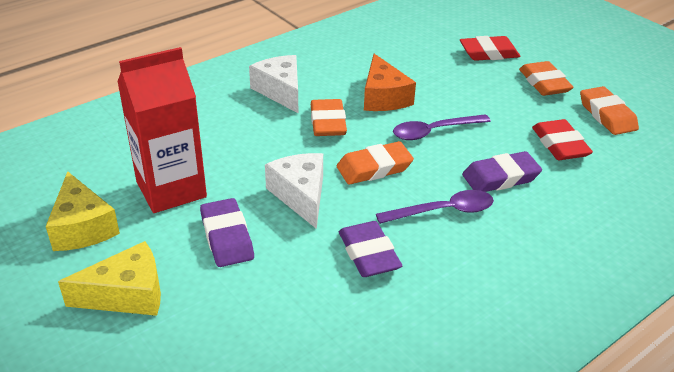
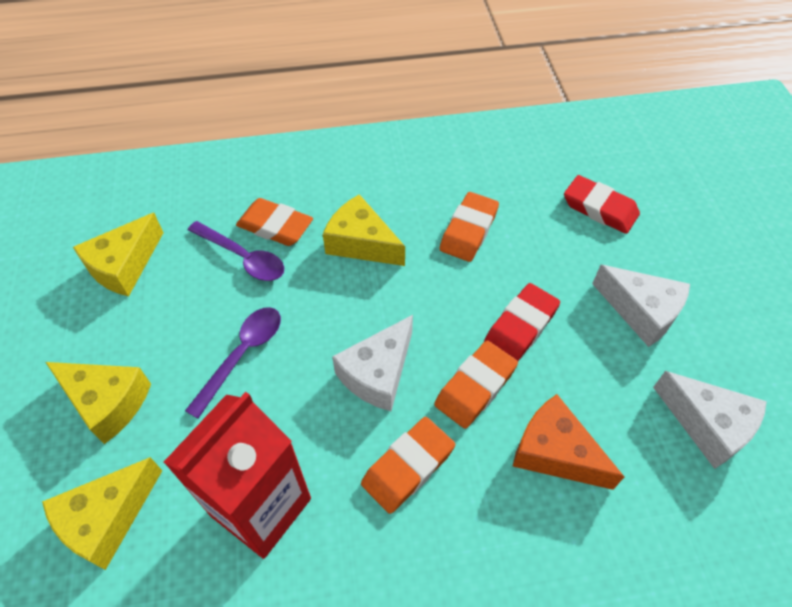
purple eraser: [200,198,254,267] [339,221,402,277] [462,151,542,192] = 3 -> none = 0
white cheese: [249,55,298,113] [265,153,323,229] = 2 -> [332,315,413,411] [592,265,690,347] [653,371,767,469] = 3
yellow cheese: [46,171,120,251] [58,241,161,316] = 2 -> [42,457,162,570] [46,362,151,444] [73,213,163,297] [323,194,405,266] = 4

